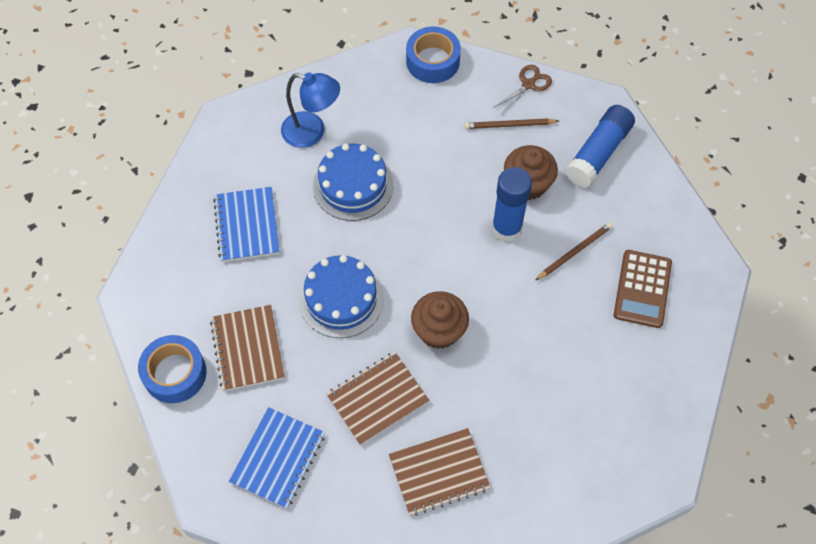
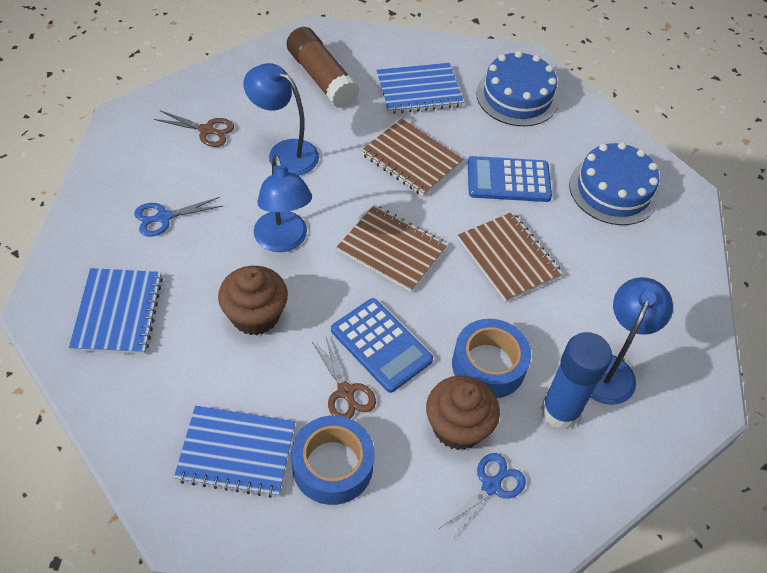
blue calculator: none = 0 -> [331,298,433,393] [468,156,552,202] = 2
blue glue stick: [492,167,532,242] [565,105,635,187] = 2 -> [541,332,612,429] = 1
blue lamp: [281,73,340,148] = 1 -> [243,63,319,176] [254,155,312,252] [590,277,673,405] = 3
blue notebook: [213,187,280,262] [229,407,325,509] = 2 -> [69,268,163,354] [174,406,295,498] [376,63,464,114] = 3
blue scissors: none = 0 -> [134,197,223,237] [440,453,526,541] = 2
brown calculator: [614,250,672,328] = 1 -> none = 0
brown glue stick: none = 0 -> [287,27,360,108] = 1
brown pencil: [464,118,559,129] [536,223,612,280] = 2 -> none = 0
brown scissors: [493,65,552,115] = 1 -> [154,110,234,147] [312,337,376,419] = 2

